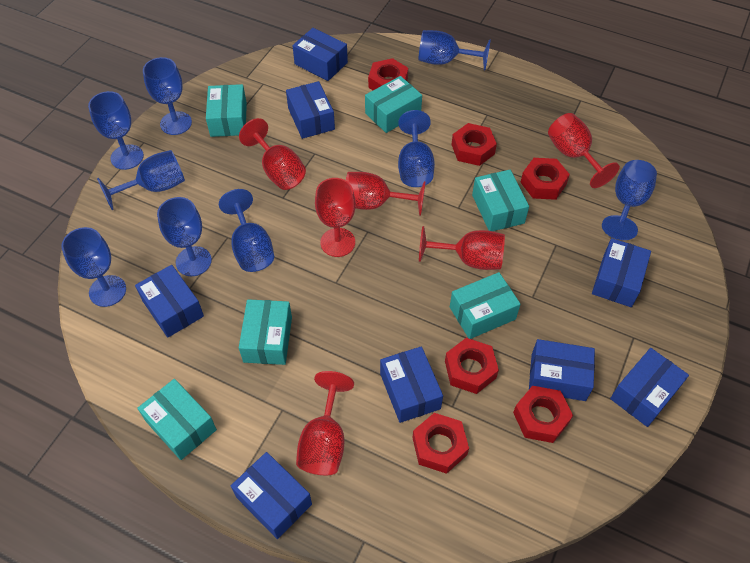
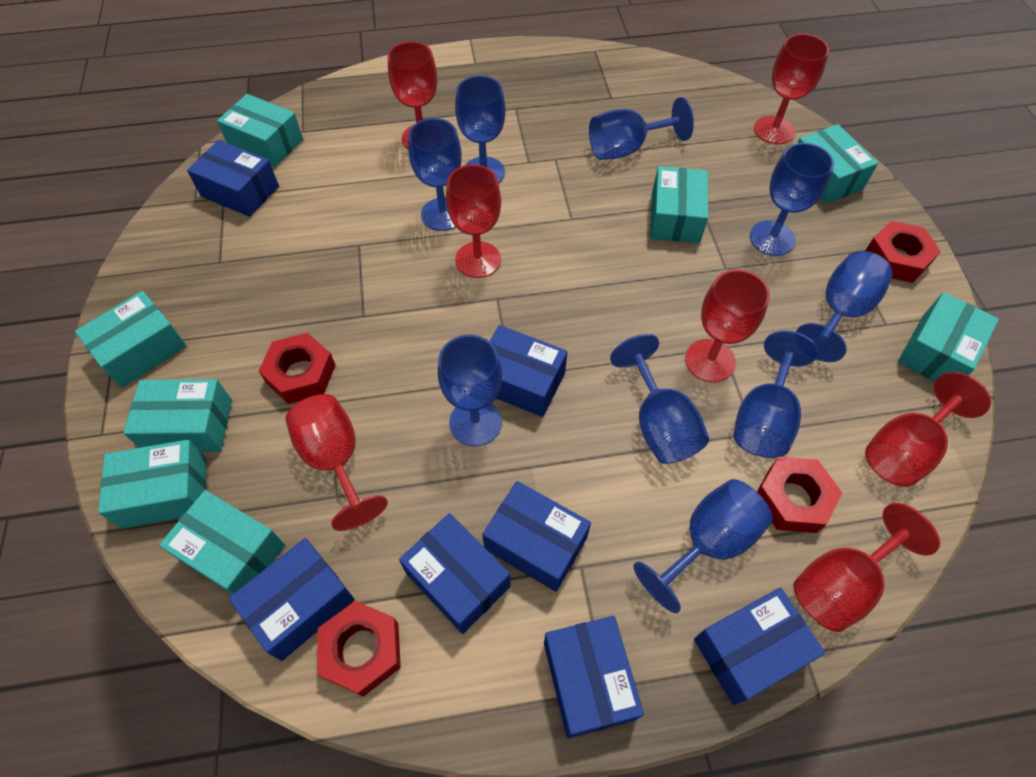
blue box: [135,265,204,338] [231,452,312,539] [286,81,335,139] [292,28,348,81] [380,346,443,423] [529,339,595,401] [592,238,651,307] [610,348,689,427] = 8 -> [187,140,279,217] [229,538,355,661] [399,513,511,634] [482,481,591,592] [490,325,567,417] [544,616,644,738] [694,588,825,705] = 7
red goblet: [239,118,306,190] [296,371,354,475] [315,178,356,257] [346,172,426,216] [419,226,505,270] [548,113,620,188] = 6 -> [285,394,388,531] [388,41,437,149] [446,164,501,278] [685,269,770,383] [754,34,829,145] [794,503,940,632] [865,372,991,487] = 7
red nut: [368,58,408,90] [412,413,469,474] [445,338,499,394] [451,123,497,166] [513,386,573,443] [520,158,570,200] = 6 -> [259,333,336,404] [318,601,401,697] [757,457,842,533] [865,221,941,283] = 4
turquoise box: [137,379,217,460] [206,84,247,137] [239,299,292,365] [365,76,422,133] [450,272,521,339] [472,170,529,231] = 6 -> [75,291,187,388] [98,440,207,529] [123,379,232,452] [159,490,285,594] [217,94,303,167] [650,166,708,243] [798,124,878,204] [898,292,999,382] = 8

